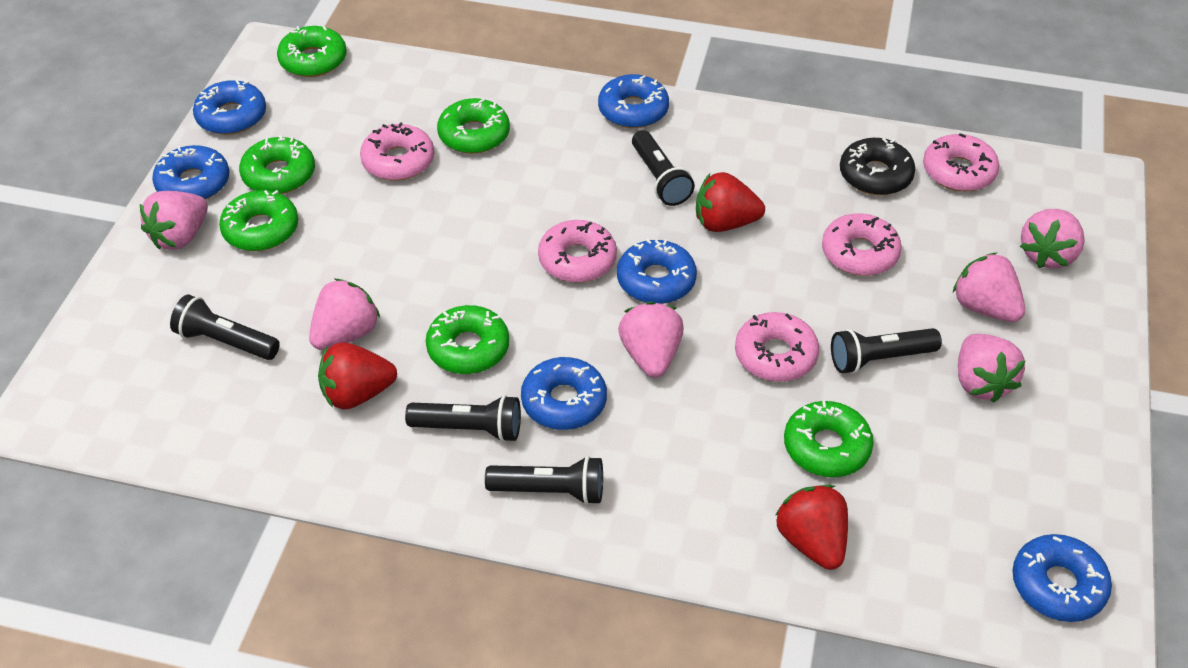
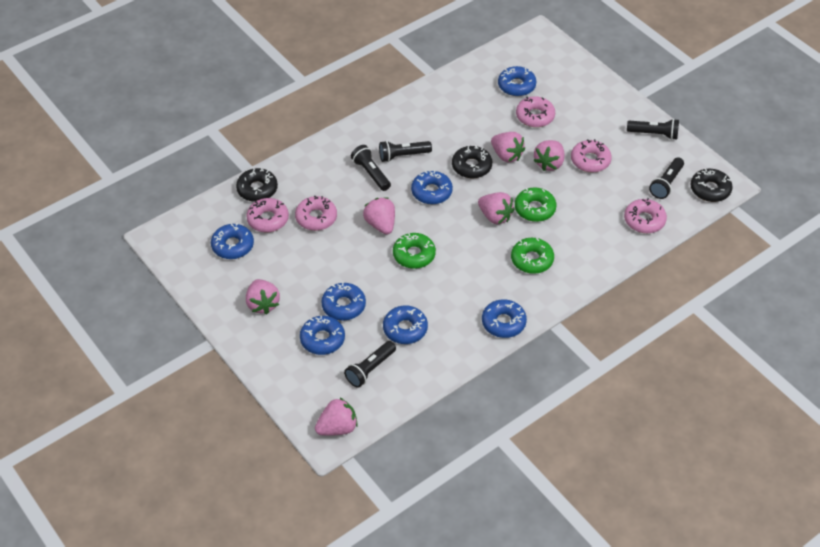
black donut: [840,138,915,195] = 1 -> [236,168,278,202] [452,145,492,178] [690,169,733,202] = 3
blue donut: [152,145,229,200] [193,80,266,135] [521,357,607,430] [598,74,669,128] [617,238,697,304] [1012,534,1112,622] = 6 -> [211,223,254,259] [300,316,345,355] [321,283,366,321] [383,306,428,344] [411,170,453,204] [482,299,527,338] [498,66,537,96] = 7
green donut: [219,190,298,251] [239,135,315,194] [277,26,347,77] [426,305,509,374] [437,98,510,154] [784,401,874,477] = 6 -> [393,233,436,269] [511,238,554,274] [515,187,556,222] = 3
red strawberry: [318,342,397,409] [696,172,765,232] [775,485,848,570] = 3 -> none = 0

